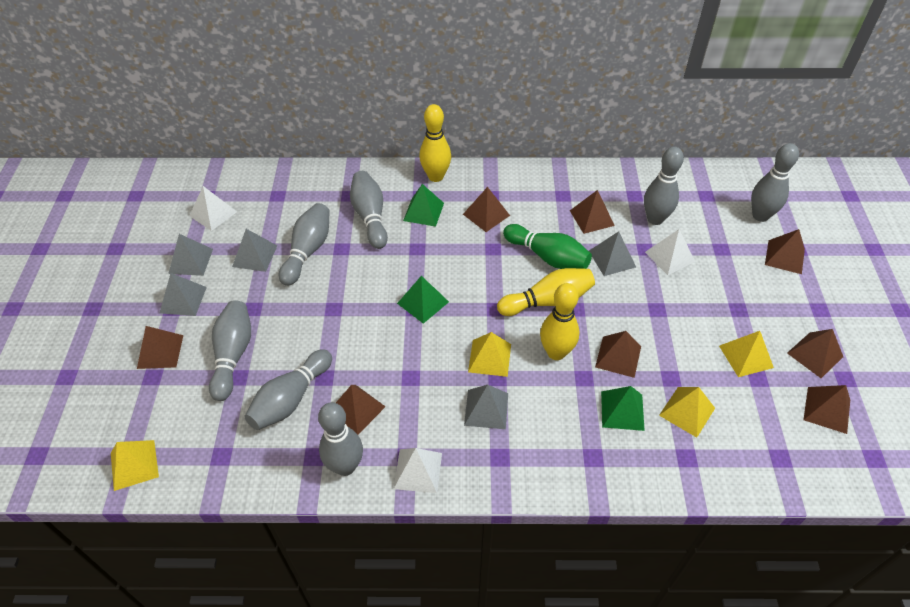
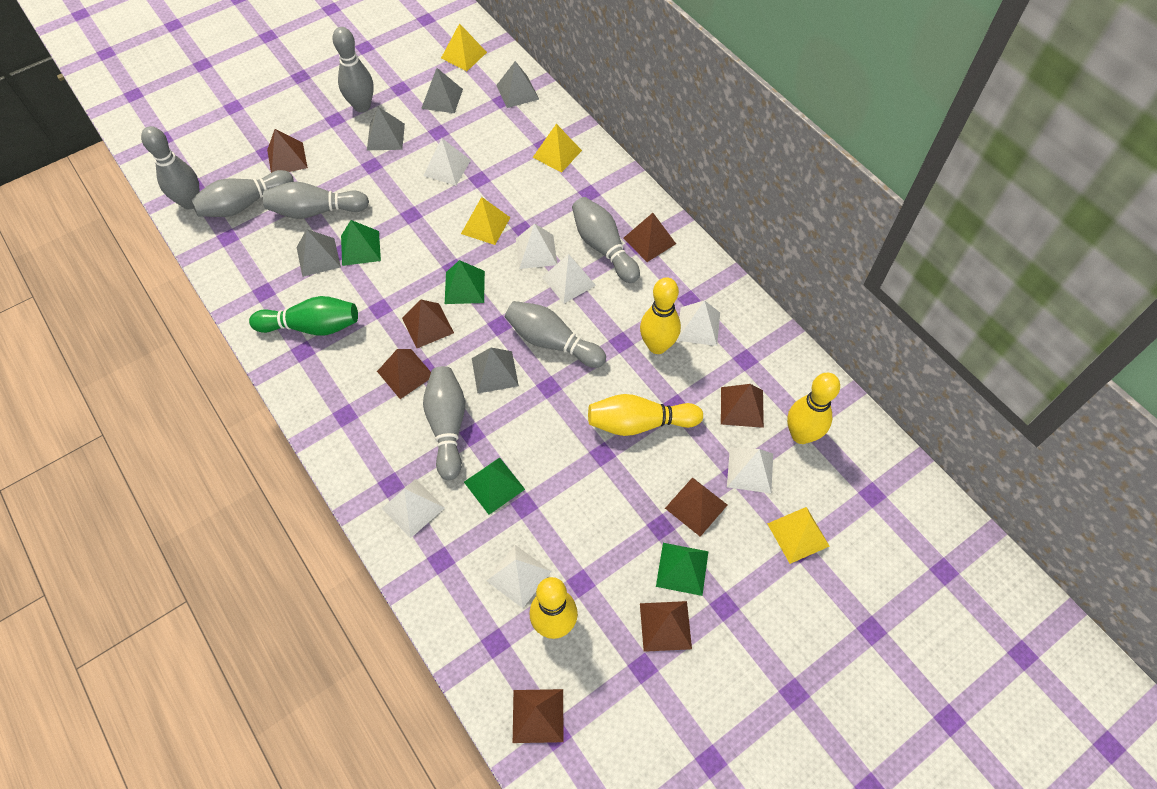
green pyramid: [397,276,449,324] [403,184,444,227] [601,386,645,431] = 3 -> [341,220,381,266] [445,260,485,304] [464,457,525,515] [656,543,709,596] = 4
white pyramid: [189,186,237,231] [393,448,442,493] [645,229,695,275] = 3 -> [382,479,445,538] [423,138,471,185] [486,545,552,608] [516,223,557,269] [542,254,596,304] [677,300,720,346] [727,448,773,493] = 7
yellow bowling pin: [419,104,451,182] [497,268,595,316] [540,283,579,360] = 3 -> [530,577,578,639] [588,394,703,436] [640,277,681,354] [787,373,840,444] = 4

